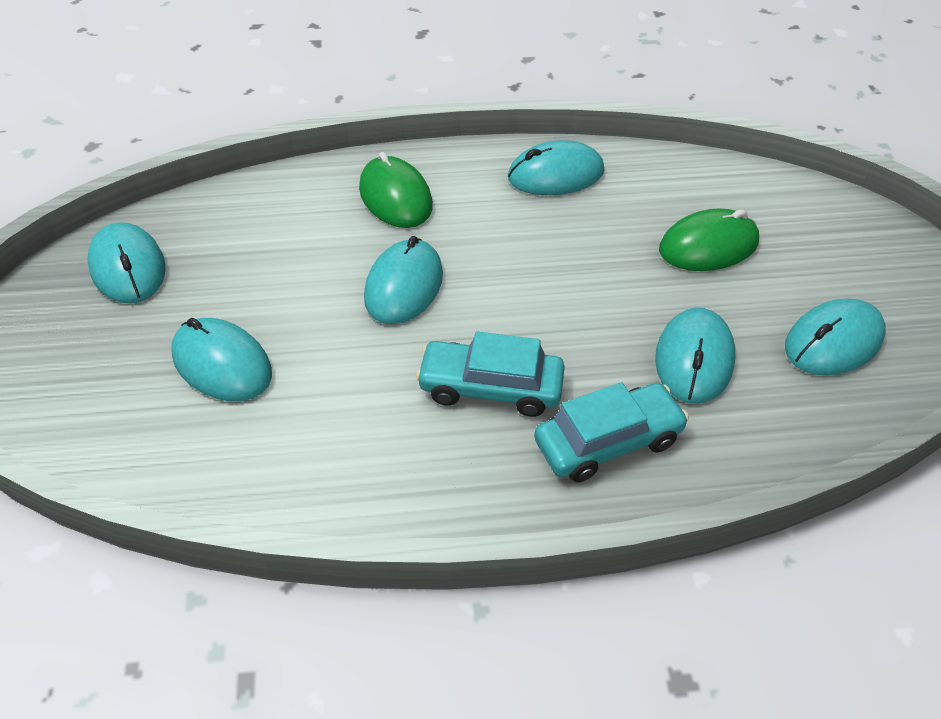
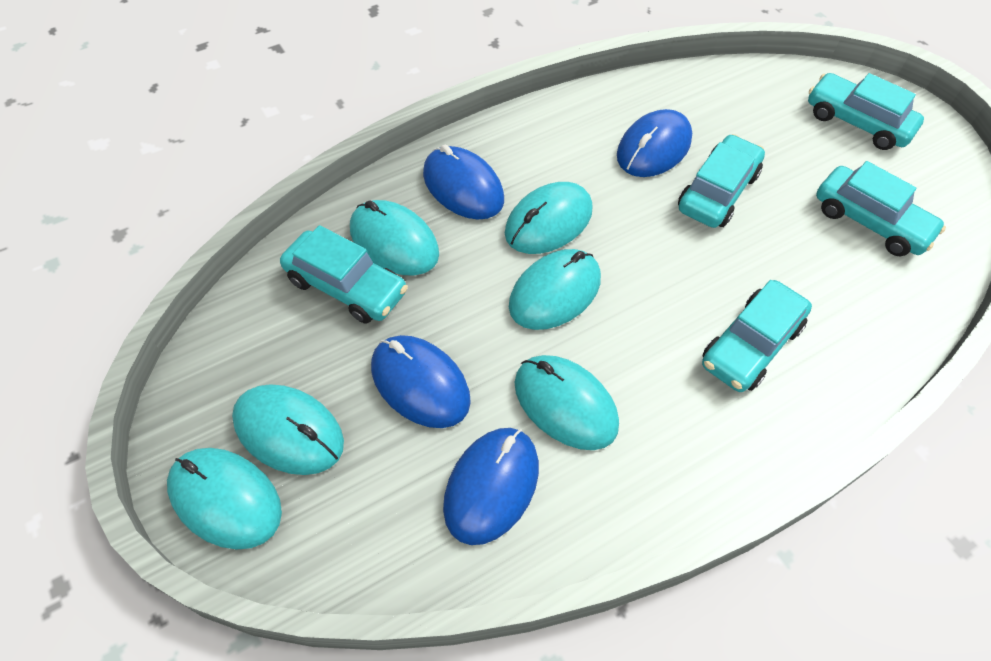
blue mouse: none = 0 -> [371,335,471,428] [423,145,504,220] [443,428,539,545] [617,109,692,177] = 4
green mouse: [359,152,433,228] [659,208,759,271] = 2 -> none = 0
turquoise car: [416,331,565,417] [534,382,689,482] = 2 -> [280,225,408,324] [678,134,765,228] [702,280,812,392] [808,73,924,150] [816,161,946,256] = 5

